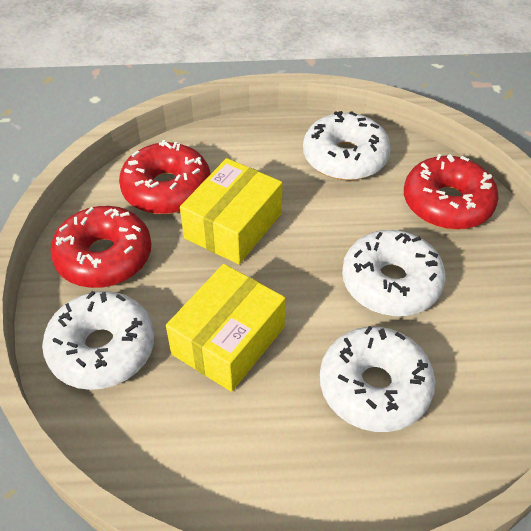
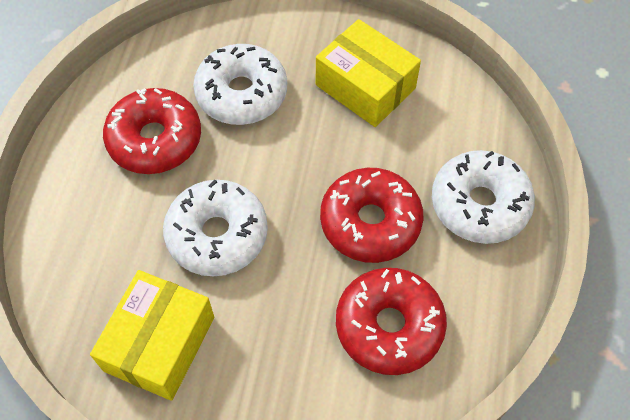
white donut: [42,291,154,390] [303,111,391,180] [320,326,435,432] [342,230,446,316] = 4 -> [163,180,268,277] [193,44,287,125] [432,150,535,244] = 3

